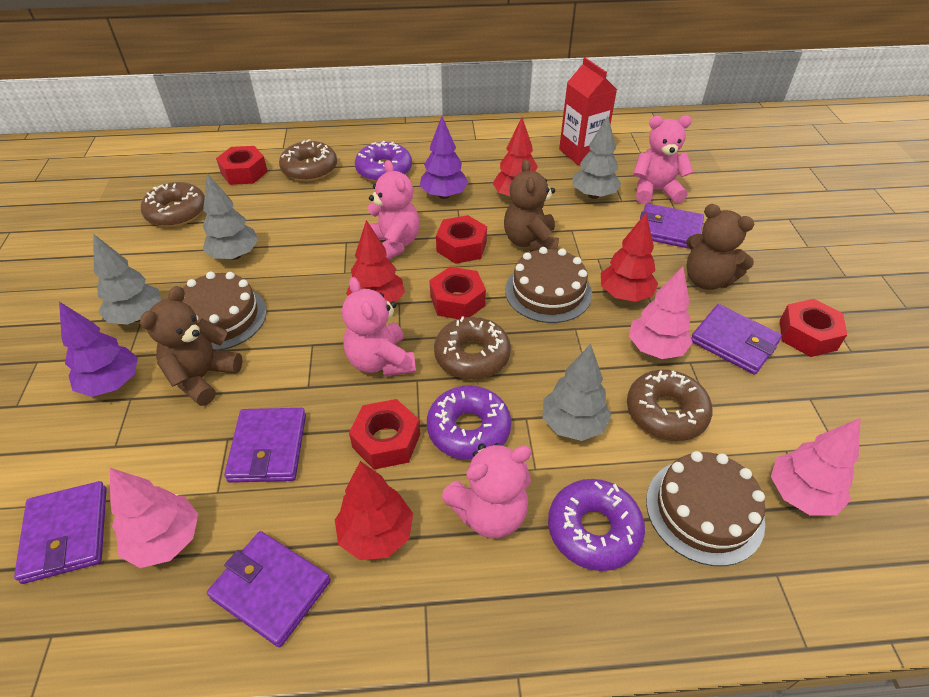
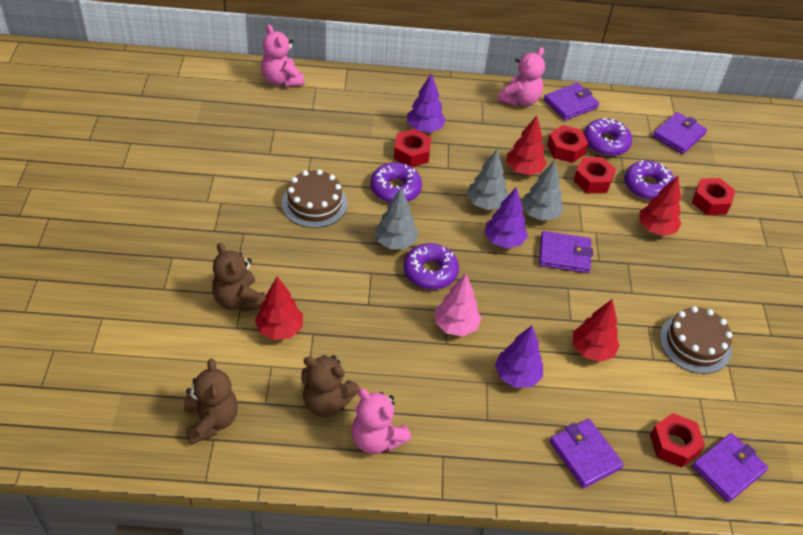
brown cake: [182,272,267,350] [505,247,592,323] [646,451,765,566] = 3 -> [282,169,348,228] [660,306,732,374] = 2
brown donut: [141,182,205,227] [279,139,337,181] [434,316,511,380] [627,370,713,441] = 4 -> none = 0
grey tree: [93,234,161,325] [203,173,258,260] [542,344,611,441] [573,116,621,199] = 4 -> [374,188,418,249] [467,149,508,210] [522,160,564,221] = 3
pink teddy bear: [342,277,416,376] [363,160,420,260] [442,443,531,538] [633,115,693,204] = 4 -> [261,24,304,87] [351,388,411,454] [498,47,545,106] = 3
pink tree: [110,468,198,568] [629,267,693,359] [771,418,861,516] = 3 -> [435,274,481,337] = 1
purple donut: [355,141,412,182] [427,385,511,460] [548,479,645,571] = 3 -> [370,163,422,203] [404,243,459,290] [584,118,632,156] [625,160,674,200] = 4
purple tree: [59,302,138,397] [420,116,468,199] = 2 -> [407,74,446,133] [484,187,528,248] [495,326,543,388] = 3
red carton: [559,58,617,165] = 1 -> none = 0

